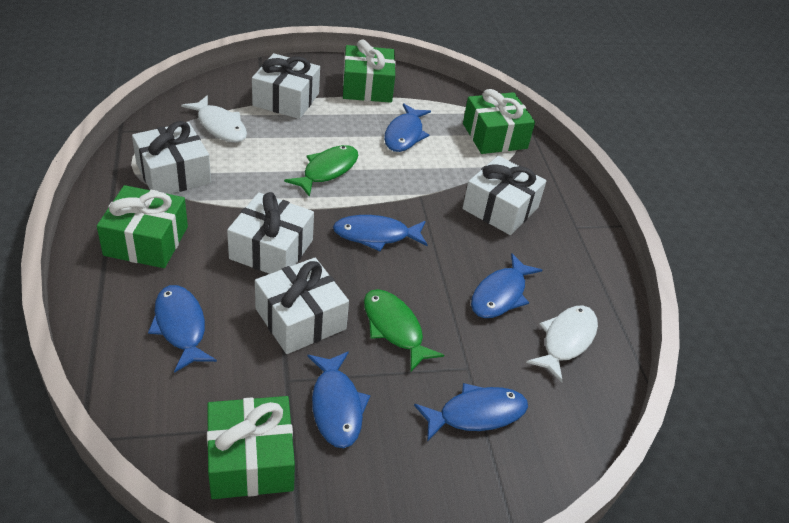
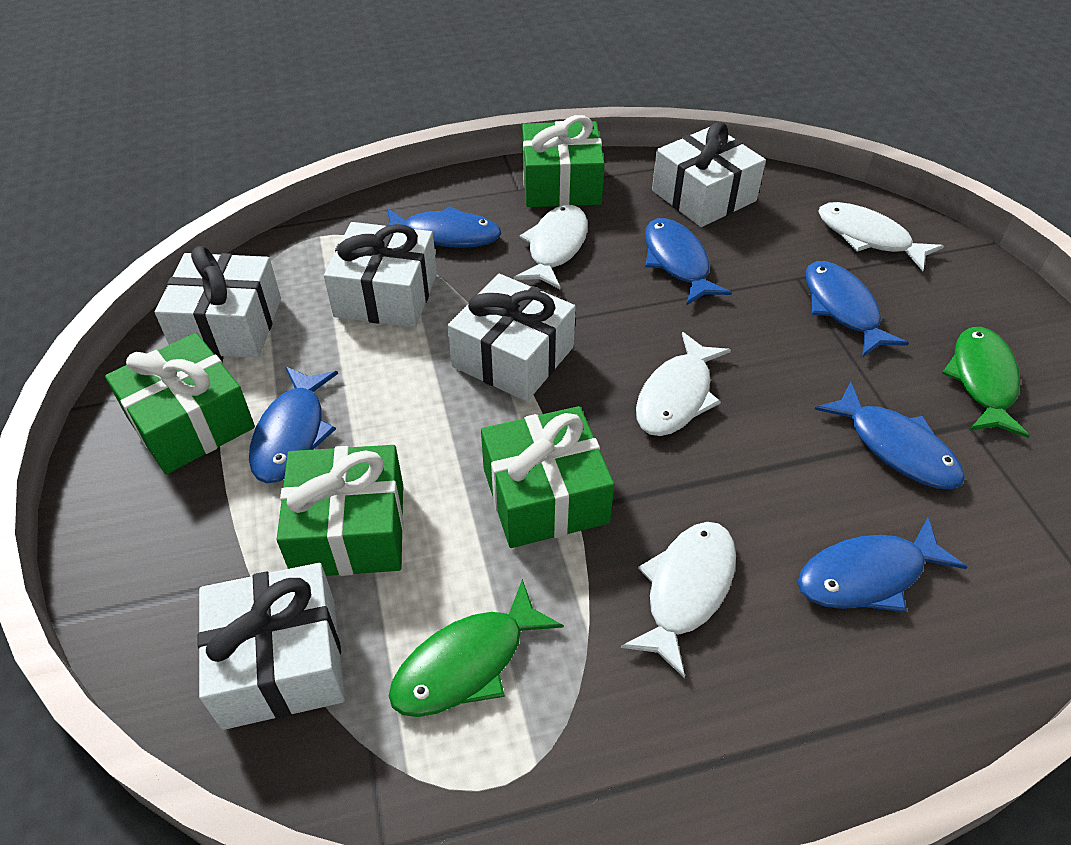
white fish: [181,95,247,143] [526,305,598,383] = 2 -> [514,205,588,289] [621,522,736,678] [636,332,731,436] [818,202,944,271] = 4

